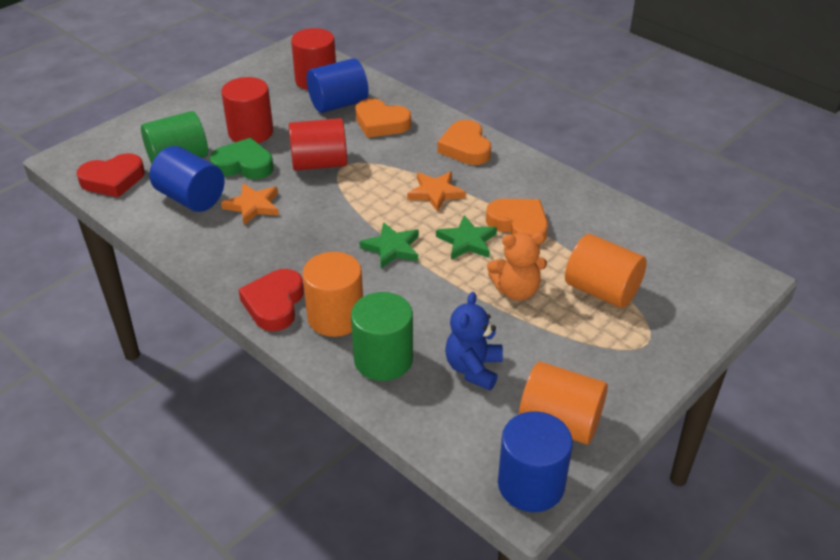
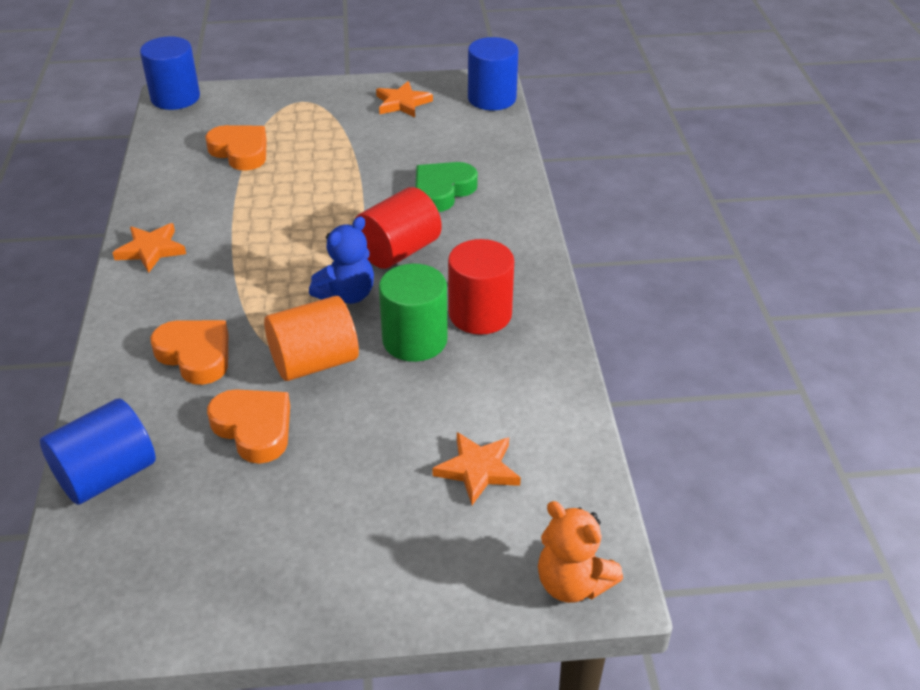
green cylinder: [141,111,208,164] [351,292,413,381] = 2 -> [379,263,448,362] = 1
green star: [359,222,419,268] [436,215,497,260] = 2 -> none = 0
orange cylinder: [302,252,363,337] [519,362,608,444] [565,234,647,308] = 3 -> [264,296,359,381] = 1
orange star: [221,183,279,225] [407,172,466,212] = 2 -> [112,223,186,273] [376,81,433,117] [432,432,521,505] = 3
red cylinder: [221,77,273,143] [289,118,347,171] [291,28,336,90] = 3 -> [354,187,442,269] [448,239,514,335] = 2
red heart: [77,153,145,197] [238,269,304,331] = 2 -> none = 0

